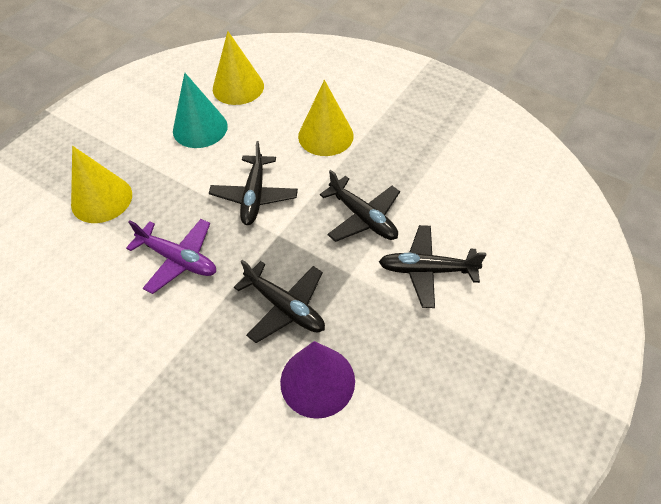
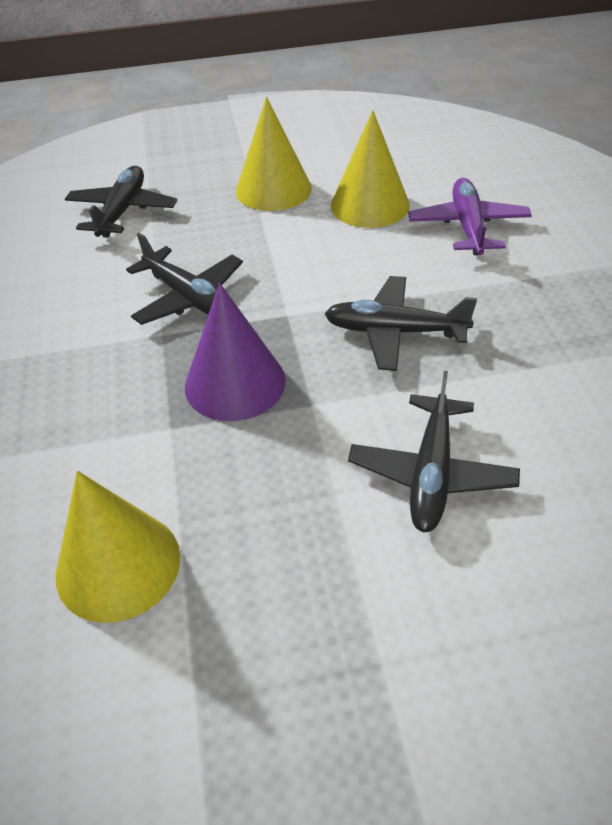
turquoise cone: [173,73,228,148] = 1 -> none = 0

